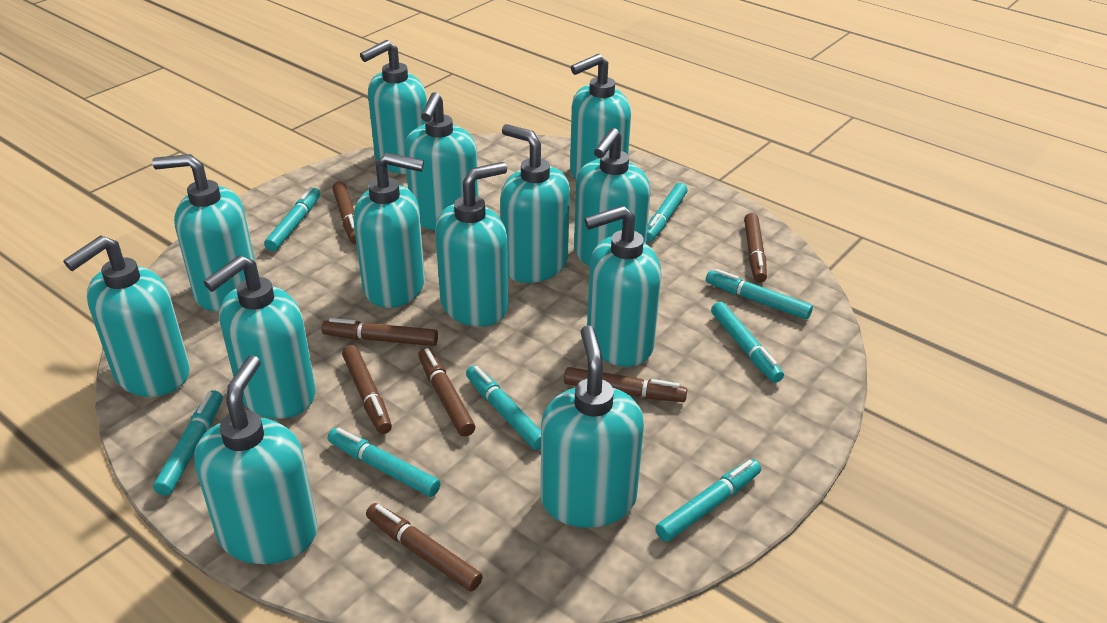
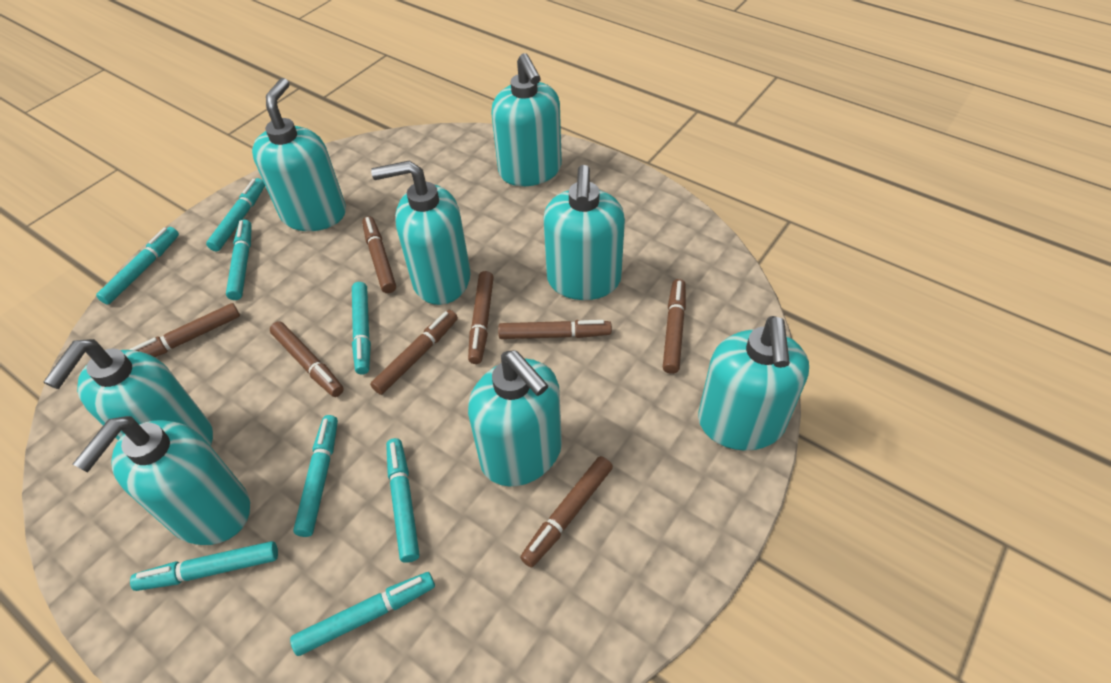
brown marker: [322,318,438,346] [332,182,356,244] [342,345,392,434] [366,503,483,592] [418,348,475,437] [564,367,687,402] [744,213,767,283] = 7 -> [129,303,240,357] [270,321,344,397] [362,216,396,293] [370,310,458,395] [468,271,494,364] [498,320,612,339] [520,456,613,567] [663,279,686,374] = 8
turquoise soap dispenser: [63,235,190,397] [152,154,255,311] [194,355,318,564] [204,255,316,419] [354,153,425,308] [360,40,427,174] [404,92,479,230] [435,162,508,327] [500,124,570,283] [541,325,644,528] [570,54,631,179] [574,128,650,266] [584,206,661,367] = 13 -> [44,339,213,446] [73,416,250,545] [252,78,346,231] [371,161,471,305] [468,350,562,486] [491,53,562,186] [543,165,625,300] [698,316,809,451] = 8

